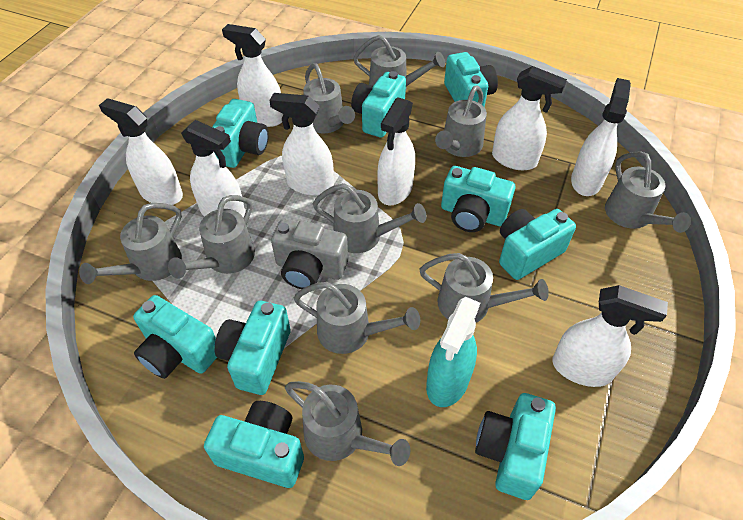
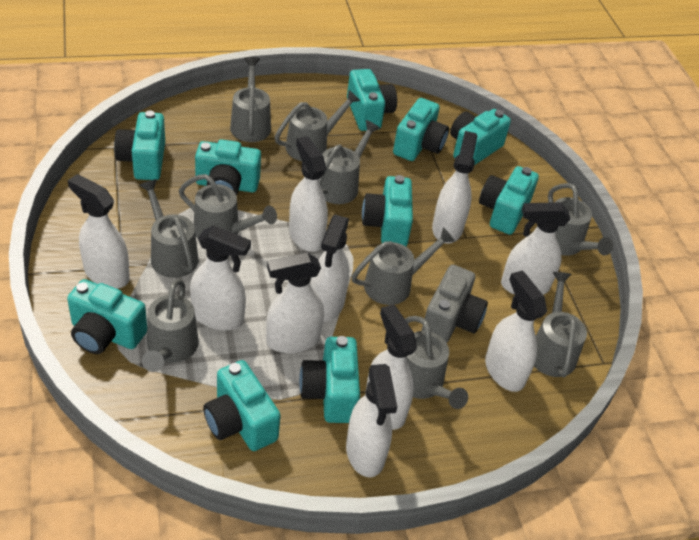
turquoise camera: [133,295,217,379] [204,401,304,488] [212,99,269,168] [214,301,291,395] [351,71,406,138] [441,166,515,232] [444,52,498,107] [475,393,556,500] [499,209,576,280] = 9 -> [67,279,147,354] [114,110,165,180] [195,139,261,195] [203,360,281,451] [299,336,360,423] [347,69,397,131] [362,175,413,246] [393,98,449,161] [450,109,511,165] [479,166,539,235] = 10
turquoise spray bottle: [426,297,480,407] = 1 -> none = 0
white spray bottle: [99,98,183,205] [181,120,245,218] [222,24,283,127] [269,93,334,196] [377,97,415,205] [492,66,567,170] [552,285,668,387] [571,78,631,196] = 8 -> [68,174,130,289] [190,225,251,331] [266,252,324,353] [289,136,328,252] [311,215,349,322] [346,364,397,477] [365,304,417,430] [432,131,477,244] [485,270,547,392] [501,202,571,295] = 10

